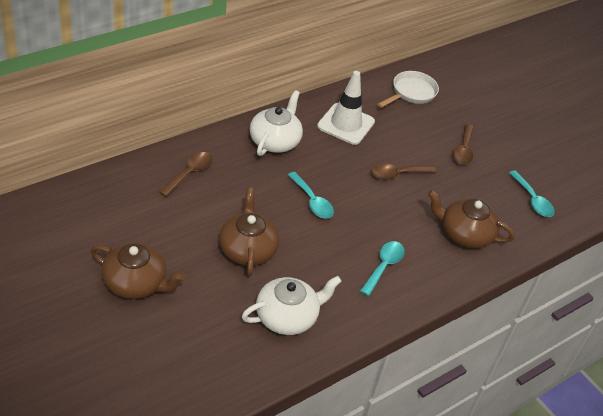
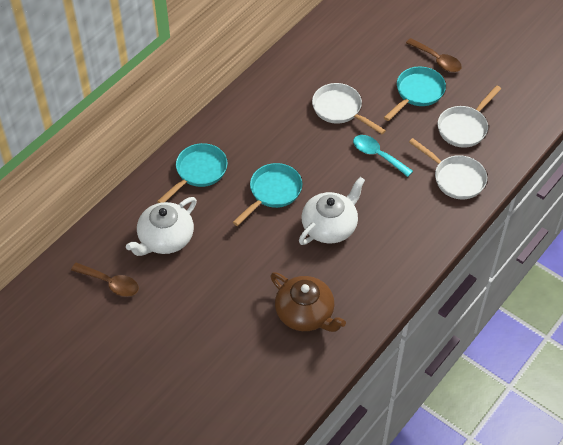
brown spoon: [159,152,212,197] [371,164,436,180] [453,124,474,165] = 3 -> [71,263,139,297] [406,38,462,72] = 2
brown teapot: [91,243,185,299] [219,187,279,276] [428,190,515,248] = 3 -> [270,272,346,332] = 1
turquoise pan: none = 0 -> [157,143,228,203] [233,163,302,226] [384,67,446,121] = 3
turquoise spoon: [288,172,334,219] [360,241,405,296] [509,170,555,217] = 3 -> [353,135,413,177] = 1
white pan: [378,71,439,108] = 1 -> [312,83,386,134] [409,138,487,200] [438,85,501,148] = 3
white traffic cone: [317,71,375,145] = 1 -> none = 0

